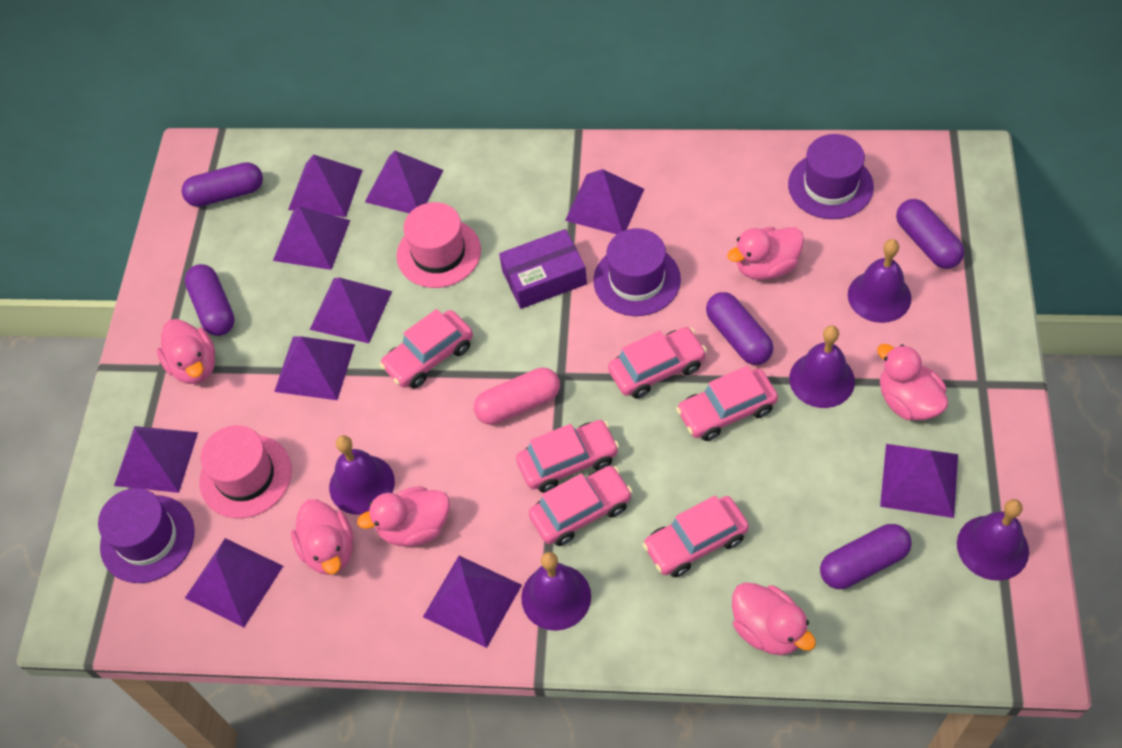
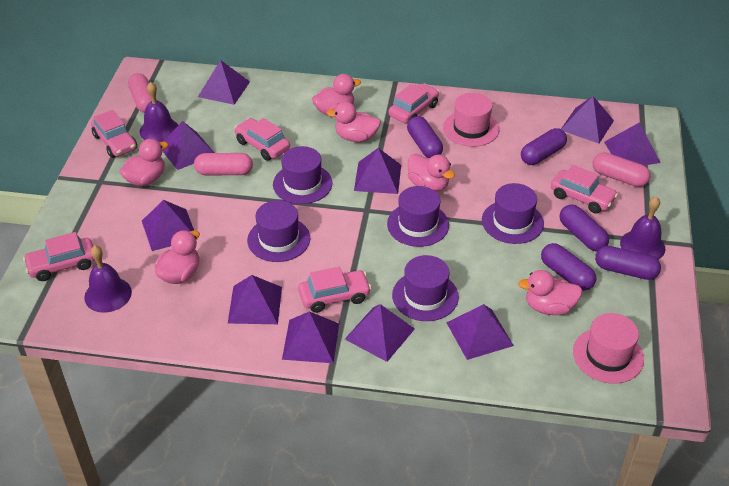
pink capsule: [474,367,560,425] = 1 -> [128,73,152,113] [194,153,253,175] [593,152,651,187] = 3
purple bell: [329,435,395,515] [521,552,591,631] [789,325,855,408] [848,239,911,323] [957,499,1029,581] = 5 -> [84,246,132,313] [140,82,178,142] [620,196,665,259] = 3
purple box: [499,229,587,309] = 1 -> none = 0
purple hat: [98,488,195,583] [593,228,681,316] [788,134,874,219] = 3 -> [247,200,310,262] [273,146,332,204] [387,186,449,247] [392,255,459,321] [482,183,544,244] = 5

